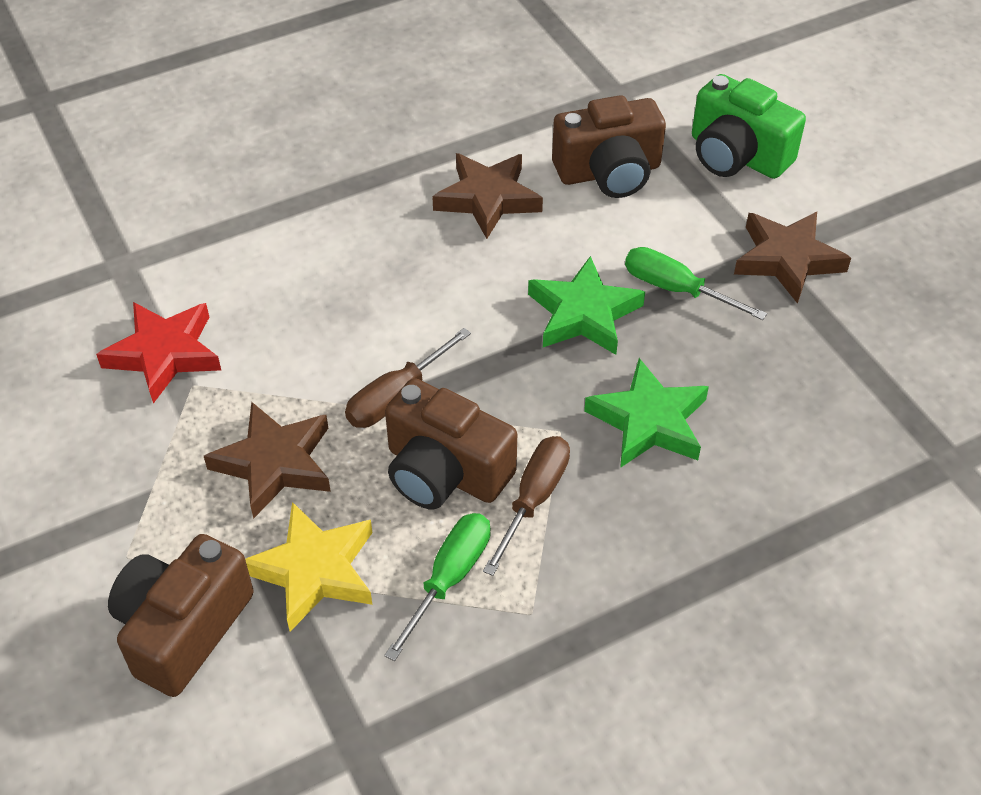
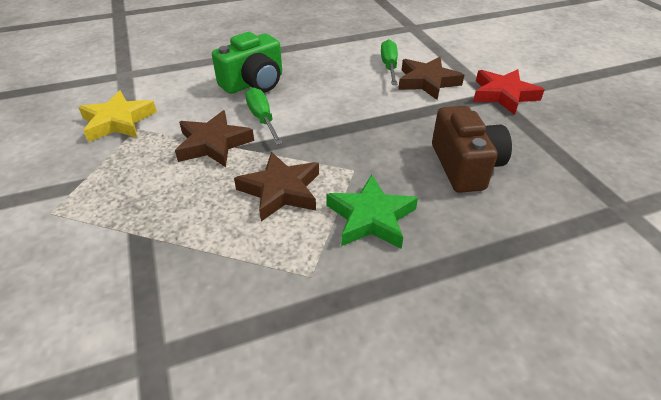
brown camera: [108,534,254,697] [385,378,517,510] [552,95,666,198] = 3 -> [432,106,512,193] = 1
brown screwdriver: [345,328,471,428] [483,436,570,576] = 2 -> none = 0
green star: [528,256,645,355] [584,358,709,468] = 2 -> [326,175,418,249] = 1

